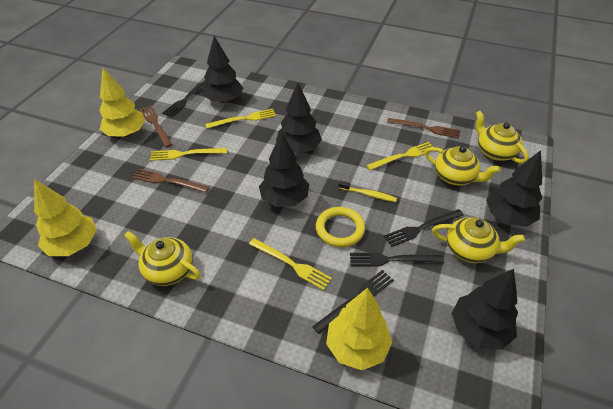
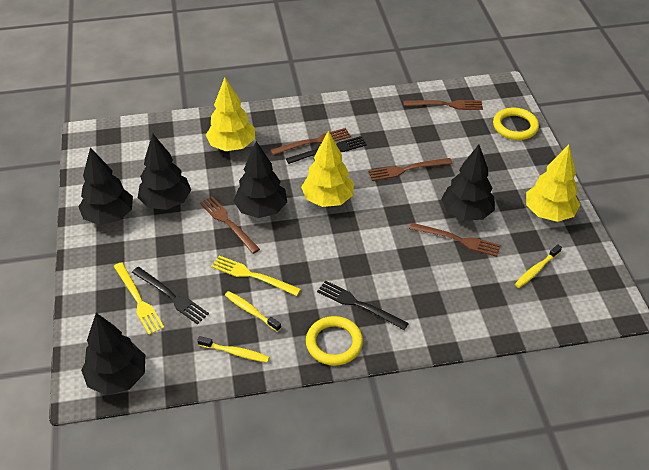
black fork: [162,80,207,117] [312,270,394,334] [350,253,444,267] [384,209,464,247] = 4 -> [132,267,209,324] [286,136,367,164] [317,280,409,330] = 3
brown fork: [132,169,209,192] [140,105,172,147] [387,118,460,139] = 3 -> [200,196,260,254] [271,128,351,155] [368,158,452,181] [404,100,483,110] [409,222,501,257] = 5
yellow fork: [150,148,227,161] [205,109,276,129] [249,238,332,290] [366,142,434,170] = 4 -> [114,262,164,335] [211,256,301,296] = 2
yellow ring: [316,207,365,247] = 1 -> [306,316,363,366] [493,107,539,140] = 2
yellow teapot: [124,231,201,286] [425,146,500,185] [432,217,525,263] [476,111,529,164] = 4 -> none = 0
yellow toothbrush: [338,181,397,202] = 1 -> [197,336,270,363] [225,291,281,332] [515,244,562,288] = 3

